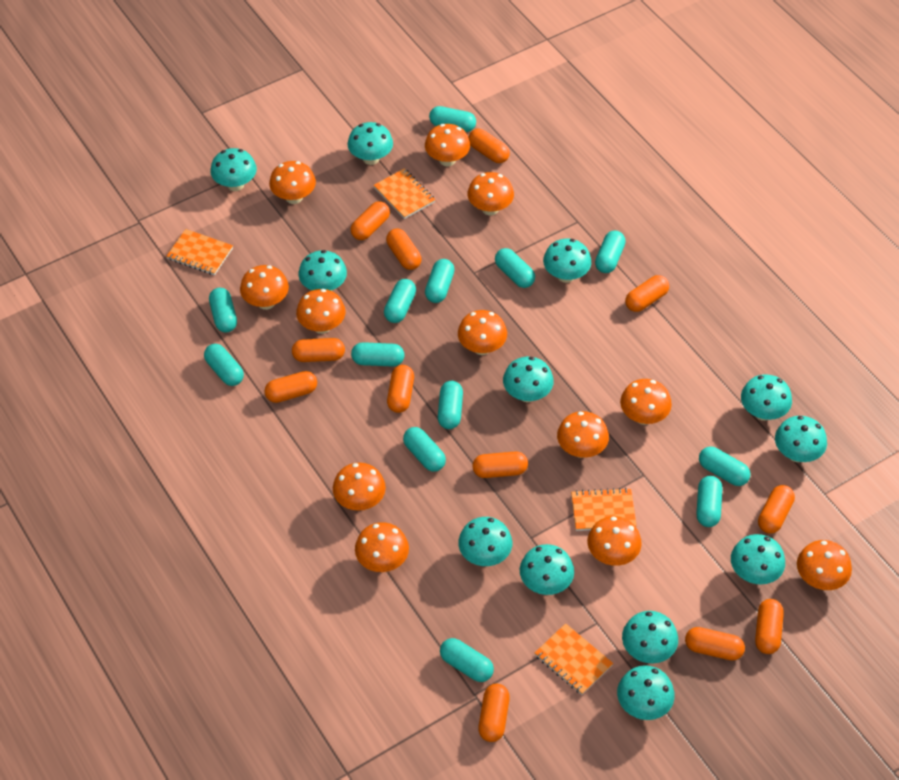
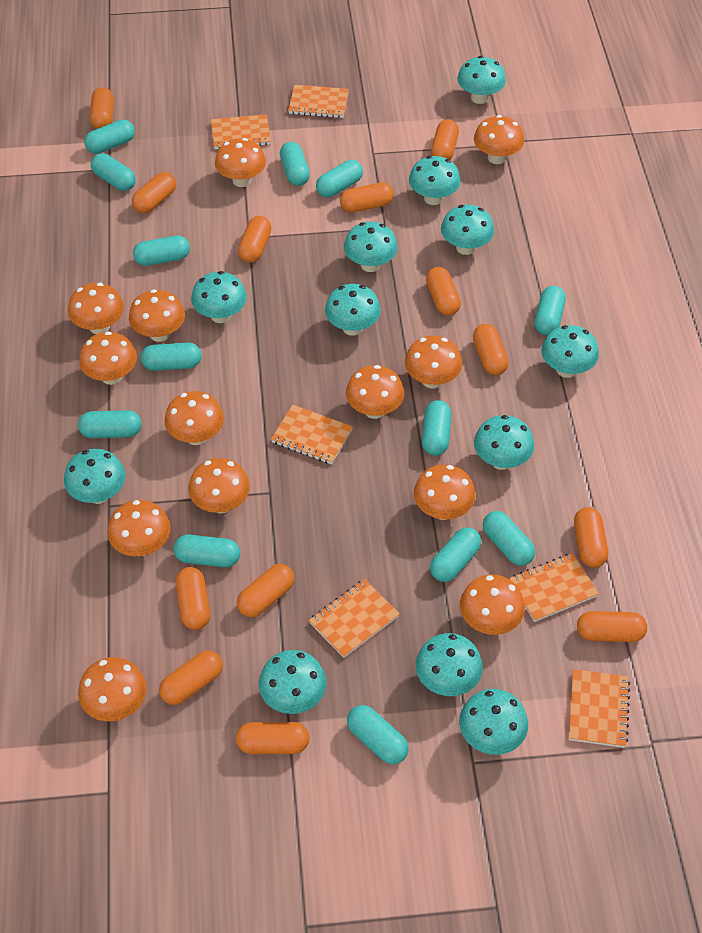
orange capsule: [264,371,317,403] [292,338,345,362] [351,201,390,240] [386,229,421,270] [387,365,414,413] [468,129,510,163] [473,451,528,478] [478,684,510,742] [625,275,669,312] [685,627,745,660] [755,599,784,654] [758,485,795,534] = 12 -> [90,87,114,129] [132,172,176,214] [159,650,223,705] [175,567,210,630] [236,722,310,754] [237,564,294,617] [238,216,272,263] [340,182,394,213] [426,267,461,316] [431,119,459,160] [473,324,509,375] [574,507,608,568] [577,611,647,642] = 13
orange mushroom: [240,265,289,310] [269,161,316,204] [296,289,346,334] [333,463,386,511] [355,522,409,572] [425,124,470,166] [458,310,507,355] [467,172,514,215] [557,411,609,458] [587,516,642,566] [620,379,672,425] [797,540,852,590] = 12 -> [68,283,124,334] [78,657,147,721] [79,331,137,385] [107,500,171,556] [129,289,185,342] [164,391,224,445] [188,458,250,513] [215,138,266,187] [346,365,404,419] [405,336,462,389] [414,465,475,520] [460,575,525,635] [474,115,524,164] = 13
orange notebook: [166,229,233,275] [373,168,435,219] [535,623,613,695] [571,488,637,531] = 4 -> [211,114,271,149] [271,405,353,464] [288,85,349,118] [309,579,400,658] [509,553,599,622] [569,669,630,748] = 6

